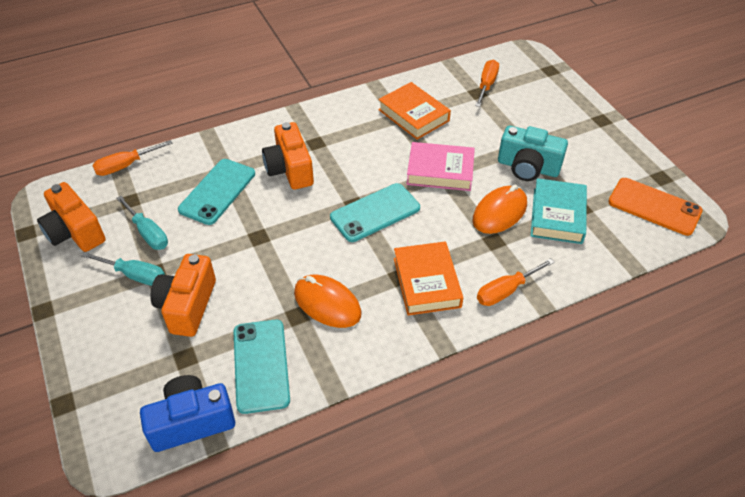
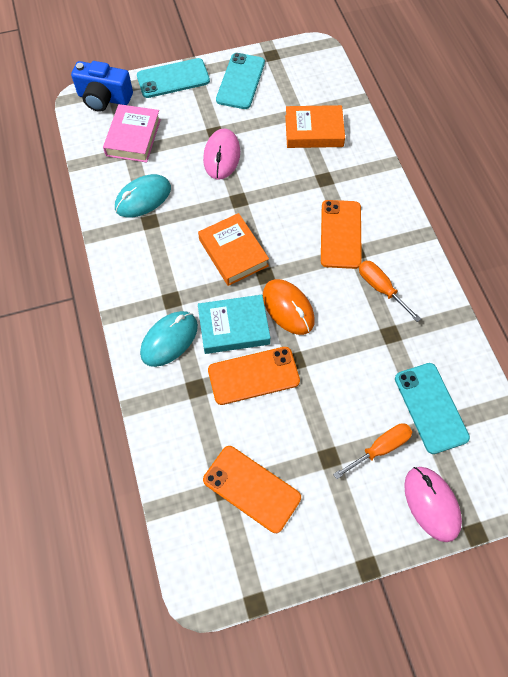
orange camera: [37,182,106,252] [150,254,216,337] [262,122,314,190] = 3 -> none = 0
orange mouse: [294,275,362,328] [473,185,527,234] = 2 -> [263,279,315,335] = 1
orange phone: [608,178,703,236] = 1 -> [203,446,301,533] [208,347,300,405] [321,200,362,269] = 3
orange screwdriver: [92,140,173,176] [475,59,499,107] [477,258,555,306] = 3 -> [333,423,412,479] [359,261,421,322] = 2
pink mouse: none = 0 -> [203,129,240,180] [404,467,462,542] = 2
turquoise camera: [498,126,568,181] = 1 -> none = 0
turquoise mouse: none = 0 -> [115,174,171,217] [140,311,198,367] = 2
turquoise screwdriver: [82,252,165,286] [116,196,168,250] = 2 -> none = 0

